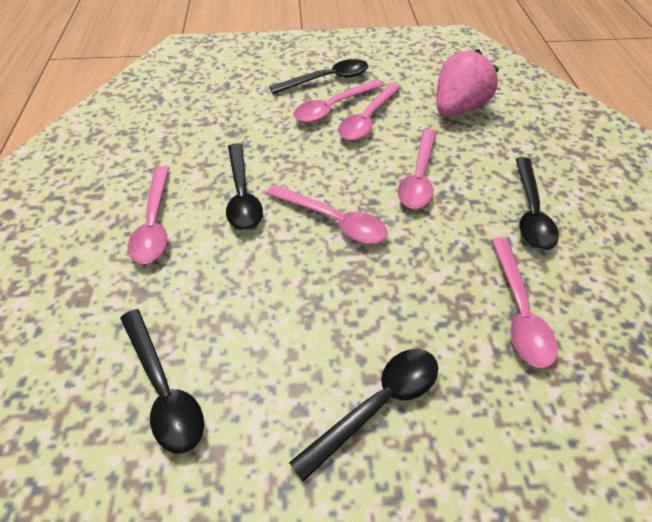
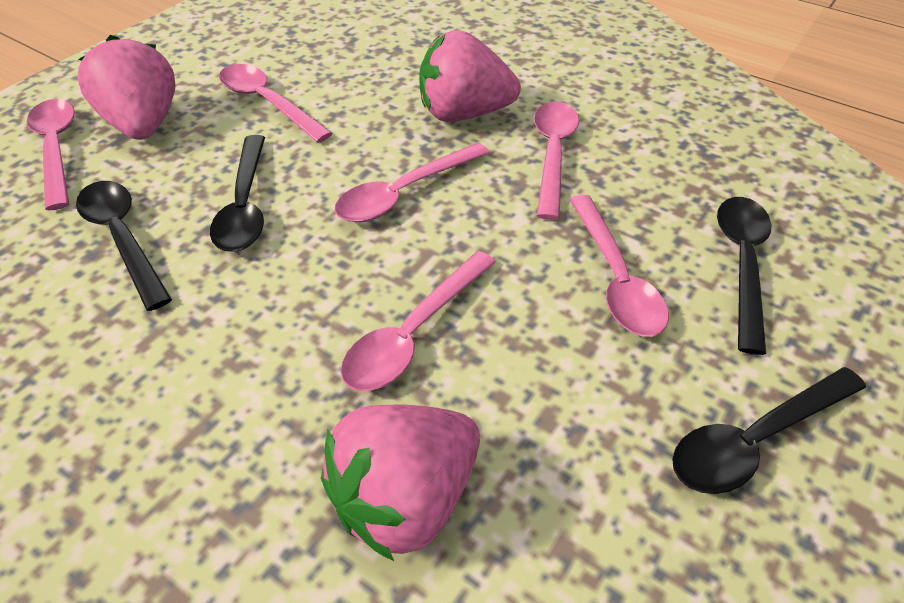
black spoon: [120,309,204,454] [226,143,263,230] [269,59,368,94] [289,349,438,482] [516,157,559,250] = 5 -> [76,181,172,311] [210,135,265,252] [672,367,866,494] [717,197,771,355] = 4
pink strawberry: [436,49,499,116] = 1 -> [77,35,175,140] [321,405,480,561] [419,30,521,122] = 3

